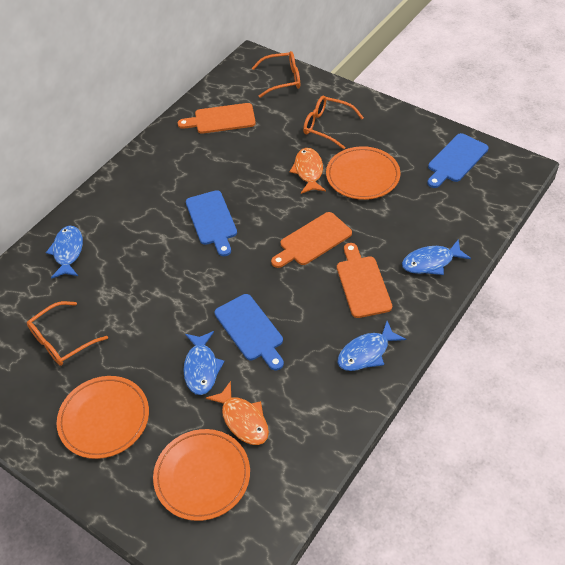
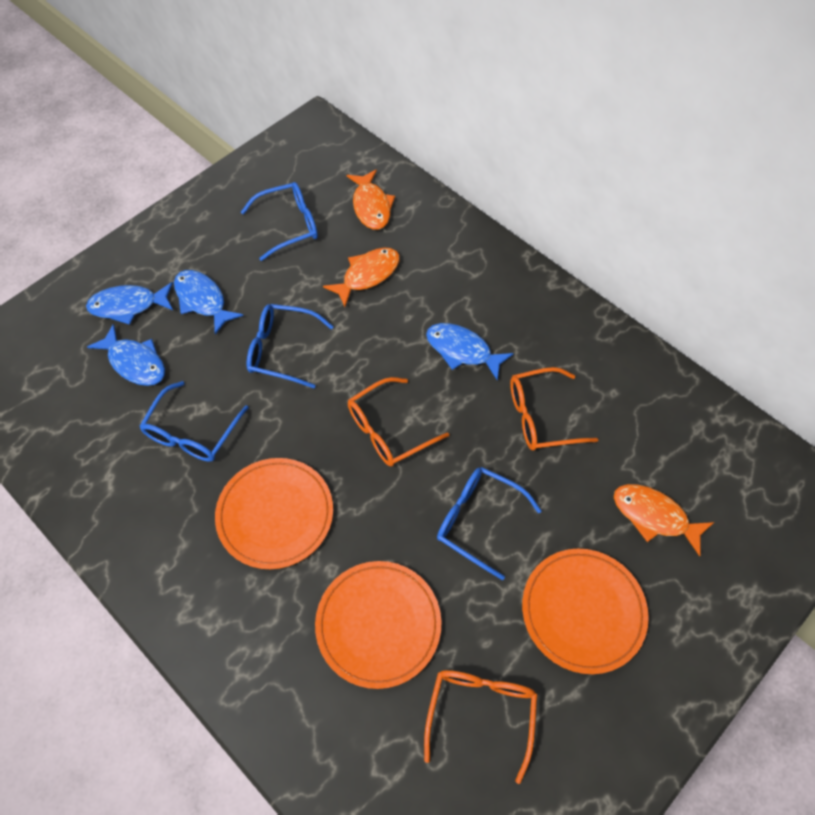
blue cutting board: [186,190,237,256] [215,294,284,370] [427,133,488,188] = 3 -> none = 0
blue glasses: none = 0 -> [139,381,249,462] [241,182,318,261] [247,304,334,388] [437,467,541,580] = 4
orange cutting board: [178,103,256,134] [271,212,352,268] [337,243,392,318] = 3 -> none = 0
orange fish: [206,381,269,445] [289,148,326,194] = 2 -> [323,248,400,307] [347,170,395,230] [614,484,714,556] = 3

